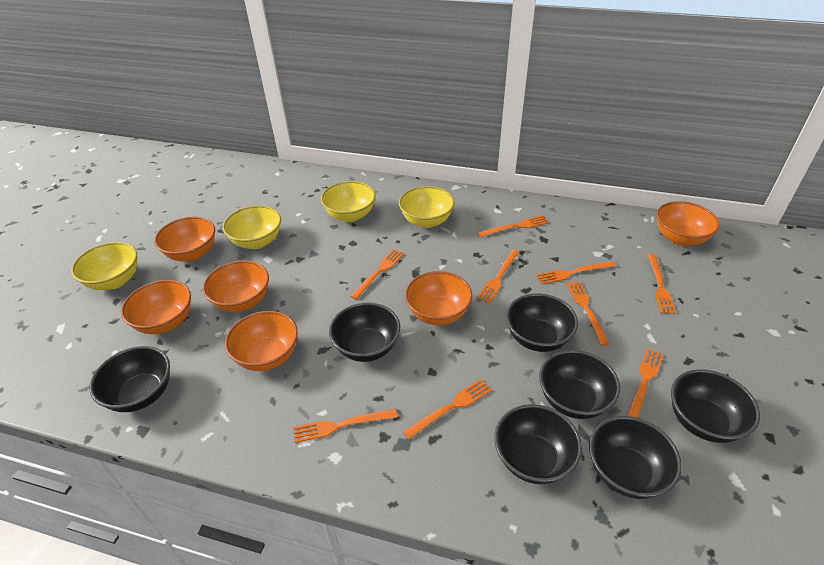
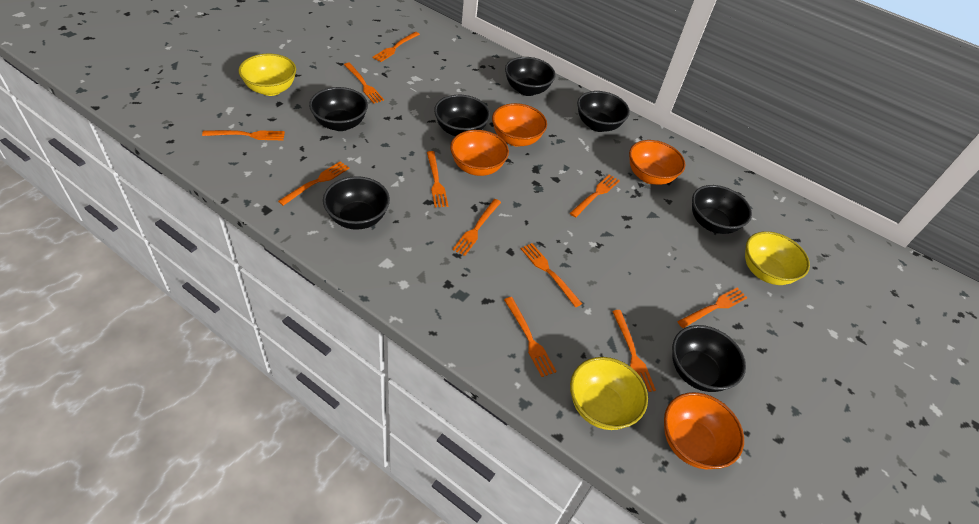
orange bowl: [121,280,191,334] [154,217,215,261] [203,260,269,312] [225,311,298,371] [405,271,472,325] [656,201,720,246] = 6 -> [450,130,509,176] [492,103,547,147] [629,140,685,185] [664,392,744,469] = 4
orange fork: [293,409,397,443] [350,249,404,300] [403,379,491,439] [477,215,548,237] [477,249,519,303] [536,261,616,284] [566,281,609,345] [627,348,663,418] [648,254,676,314] = 9 -> [202,130,285,140] [278,161,349,206] [344,63,384,104] [372,32,420,62] [427,151,448,207] [452,199,501,256] [504,297,557,377] [521,243,582,307] [570,174,620,218] [612,310,656,392] [677,288,747,328] = 11
yellow bowl: [71,242,137,290] [223,205,281,249] [321,181,376,222] [399,186,455,228] = 4 -> [238,53,296,96] [570,357,648,430] [745,231,810,285] = 3

